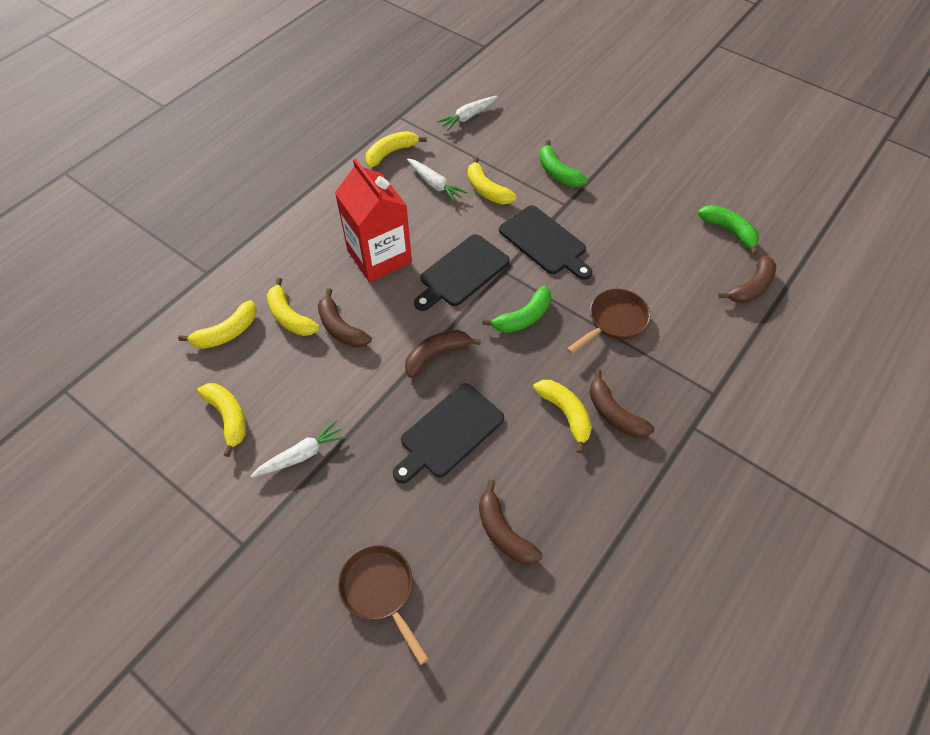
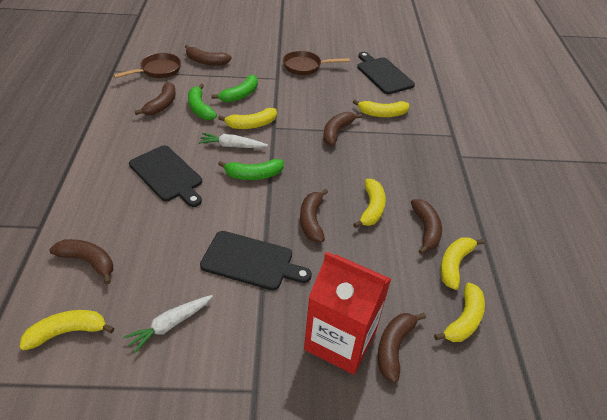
brown banana: [318,288,372,348] [405,330,481,378] [479,480,543,564] [589,369,655,438] [718,255,776,304] = 5 -> [49,239,113,284] [134,82,176,115] [185,45,232,66] [300,189,328,242] [323,112,362,146] [378,313,426,383] [411,199,442,255] = 7
white carrot: [251,420,347,478] [407,158,467,203] [437,96,498,131] = 3 -> [123,295,213,354] [199,133,268,148] = 2

